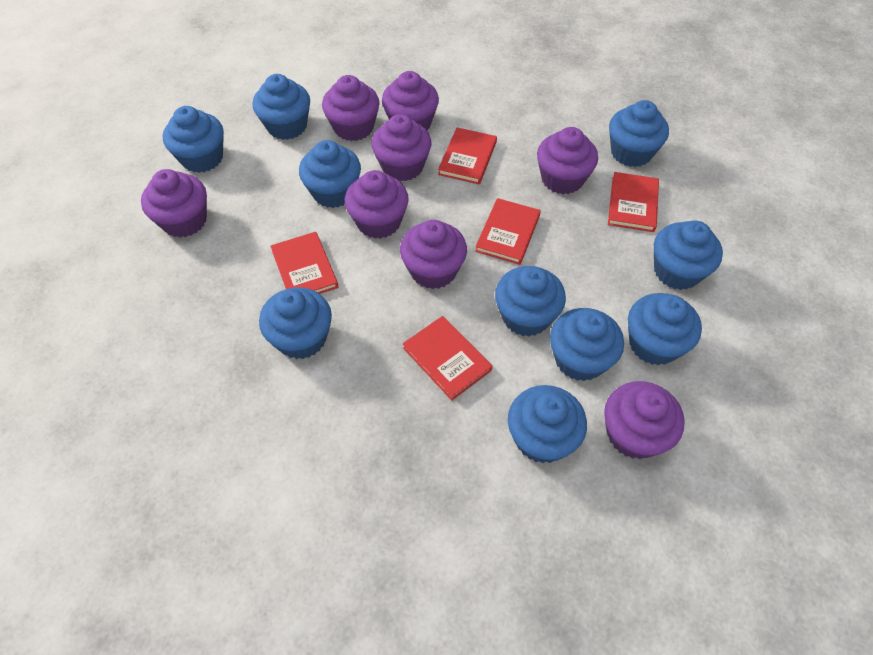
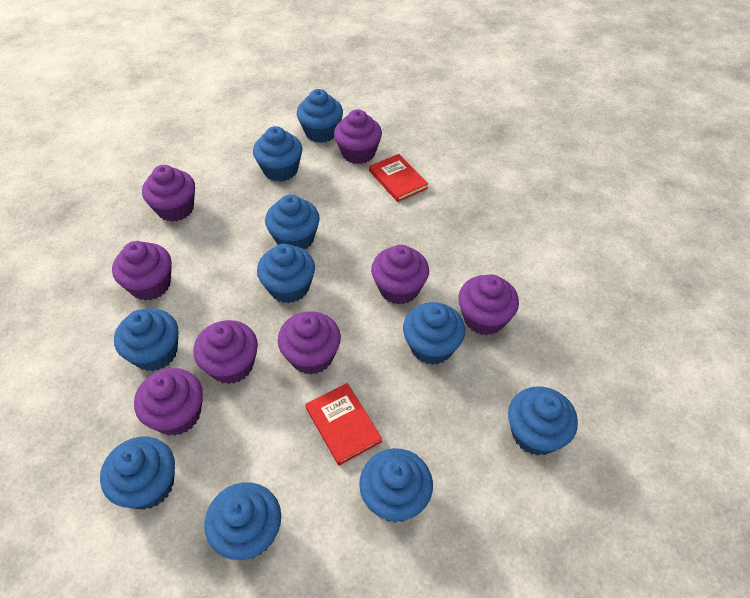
red book: [270,232,338,294] [403,316,492,401] [438,128,497,184] [475,198,541,265] [608,172,659,232] = 5 -> [305,383,382,466] [369,154,428,202] = 2

